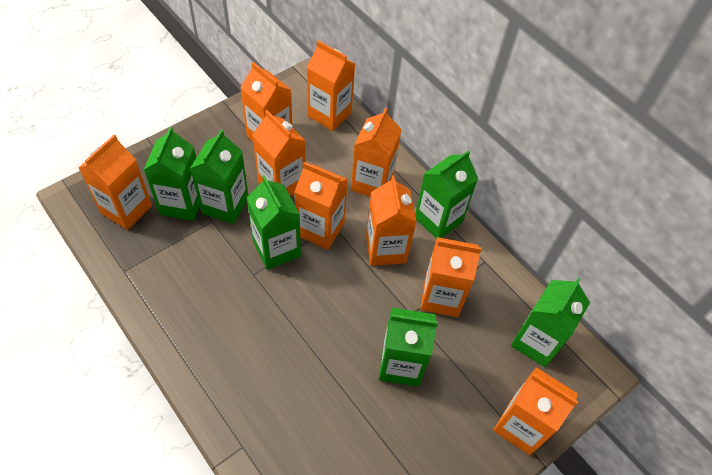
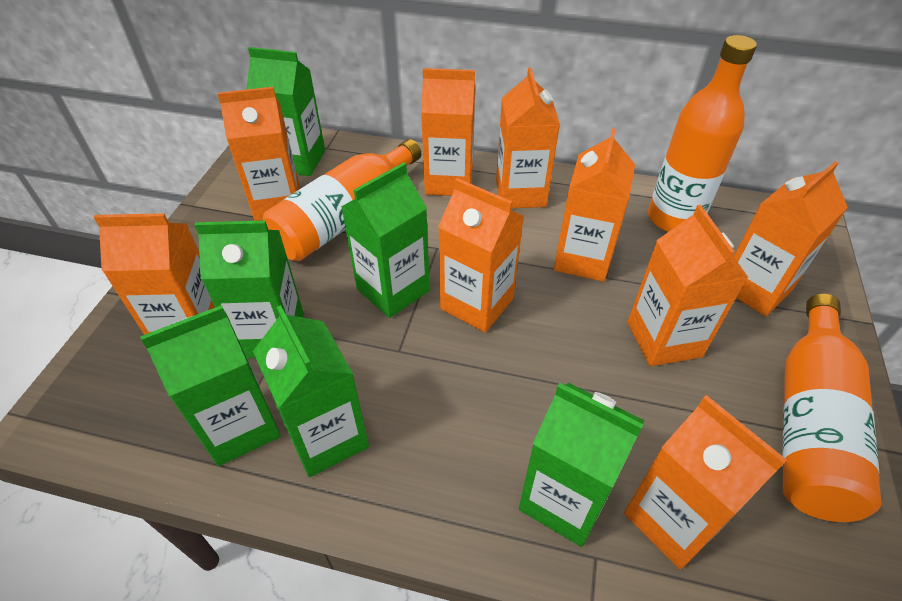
orange bottle: none = 0 -> [263,139,421,261] [648,35,757,232] [782,294,881,522] = 3

